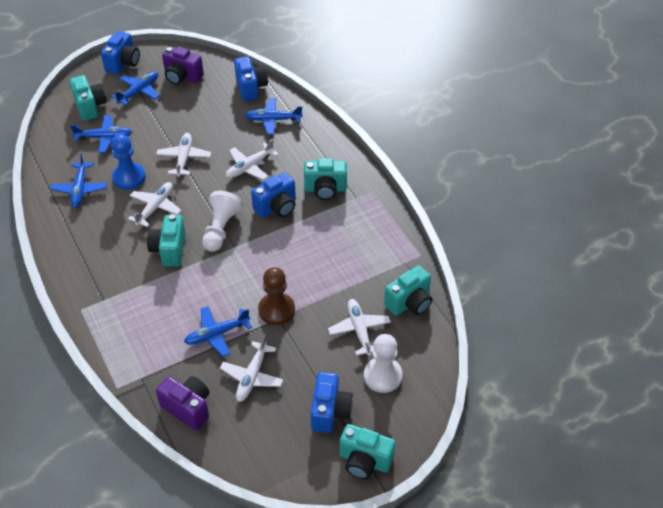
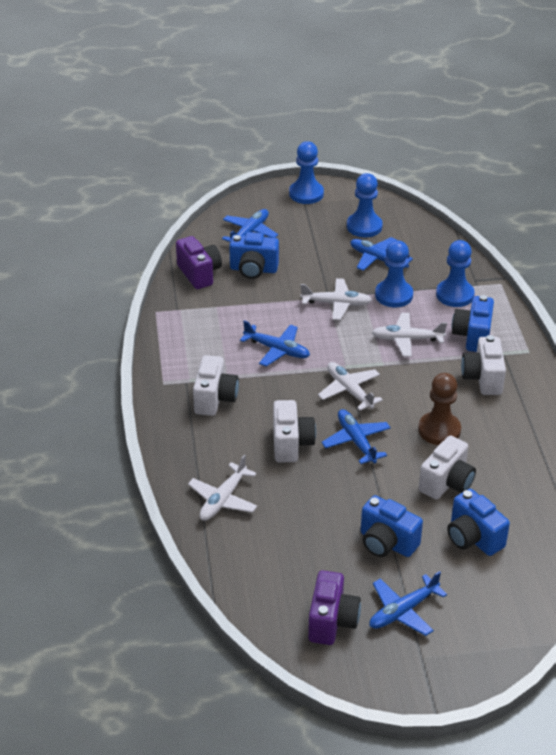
blue pawn: [111,134,146,190] = 1 -> [289,141,324,204] [347,173,383,237] [375,240,413,307] [436,240,475,307] = 4
turquoise camera: [69,75,107,121] [147,214,186,267] [304,159,347,200] [340,424,396,479] [384,265,432,316] = 5 -> none = 0
white camera: none = 0 -> [193,355,239,416] [273,400,316,462] [419,435,476,500] [461,335,506,395] = 4
white pawn: [202,191,243,252] [364,334,402,393] = 2 -> none = 0
white plane: [128,182,182,227] [156,133,211,177] [220,335,284,402] [226,139,279,180] [328,299,391,356] = 5 -> [188,455,257,521] [300,278,372,320] [318,362,383,411] [371,313,447,357] = 4

